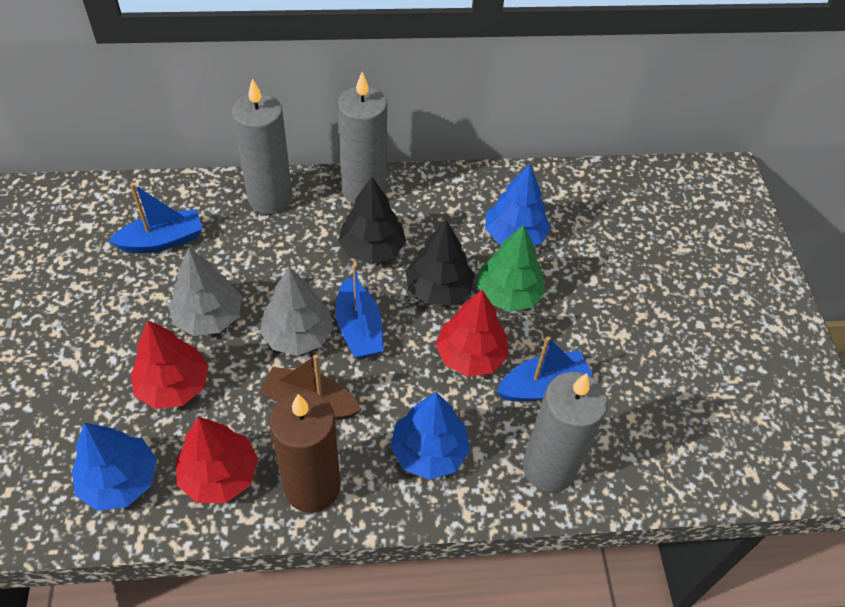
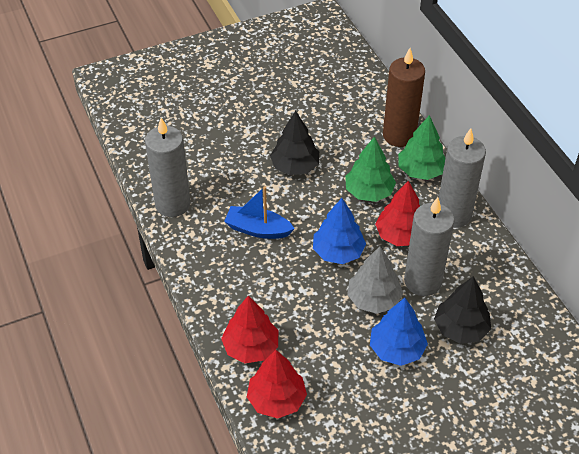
blue boat: [108,183,202,253] [335,264,384,359] [496,337,593,401] = 3 -> [224,186,295,239] = 1
blue tree: [72,423,157,511] [390,392,470,480] [485,164,551,246] = 3 -> [313,198,366,264] [370,298,428,366] = 2
brown boat: [260,355,361,420] = 1 -> none = 0
green tree: [476,225,546,312] = 1 -> [345,136,396,202] [398,115,445,180] = 2
grey tree: [168,248,242,336] [260,267,334,356] = 2 -> [347,246,403,314] = 1

